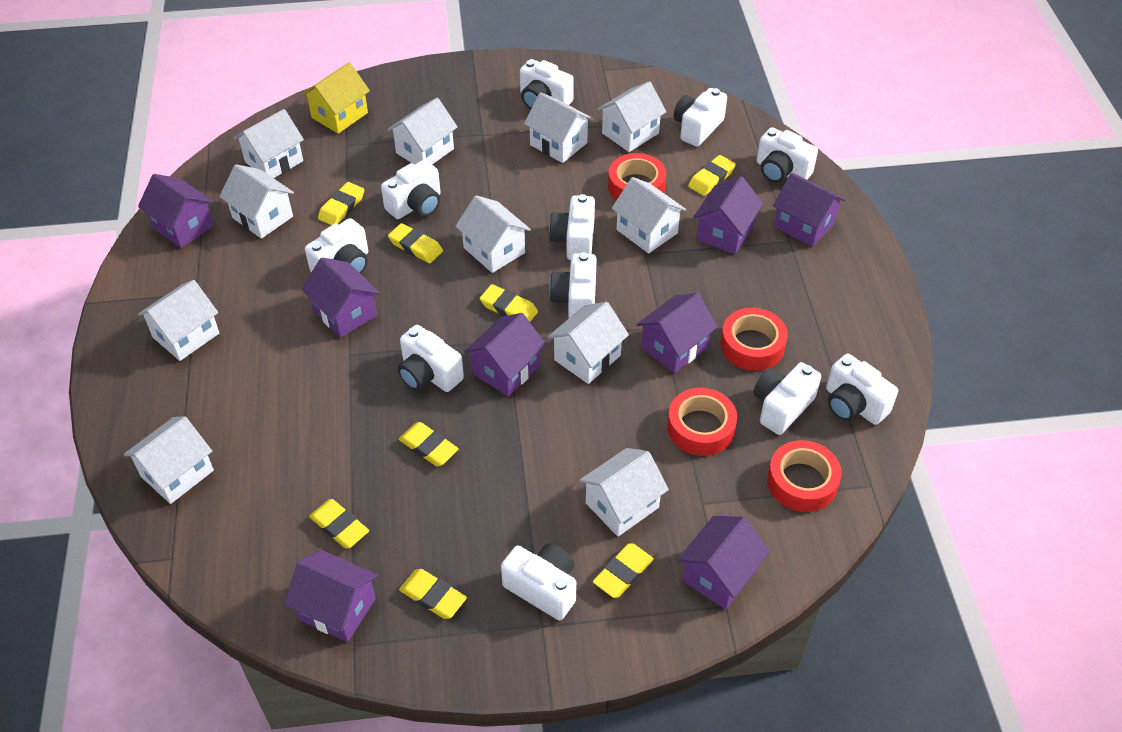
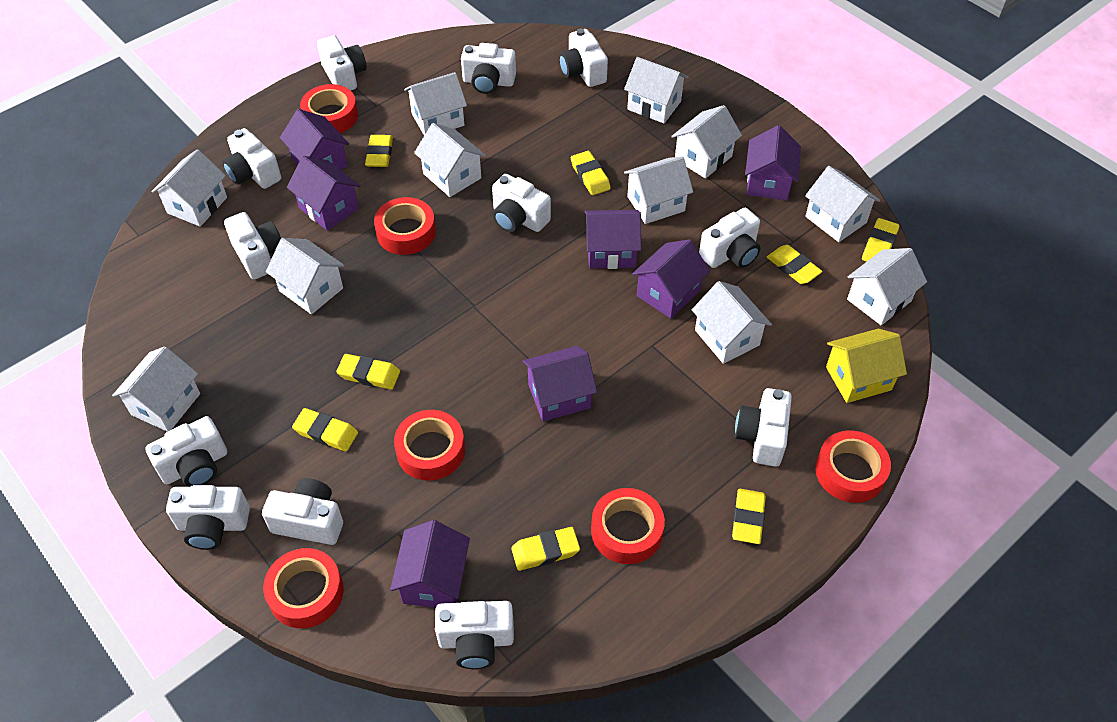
purple house: [138,174,214,248] [284,550,378,642] [301,257,380,338] [464,313,546,396] [637,293,718,373] [677,516,770,610] [693,176,764,254] [773,173,845,247] = 8 -> [280,109,349,170] [287,156,361,230] [390,520,470,608] [523,346,597,421] [585,210,641,269] [632,239,710,319] [745,125,801,200] = 7
red tape: [608,153,666,200] [667,388,737,456] [720,308,788,371] [767,440,842,512] = 4 -> [263,548,344,628] [300,84,358,133] [374,197,436,255] [394,410,465,481] [591,488,665,564] [815,430,891,503] = 6
white camera: [305,218,368,274] [381,160,441,219] [398,325,464,392] [501,544,576,620] [520,59,574,109] [549,194,595,260] [549,252,597,318] [674,88,727,147] [753,362,821,435] [757,127,818,183] [826,354,898,425] = 11 -> [145,416,227,487] [166,485,250,550] [222,128,281,189] [224,212,281,279] [262,478,343,545] [317,35,367,91] [435,601,514,669] [461,43,516,94] [492,174,551,232] [559,28,608,87] [699,208,760,268] [735,388,792,467] = 12

